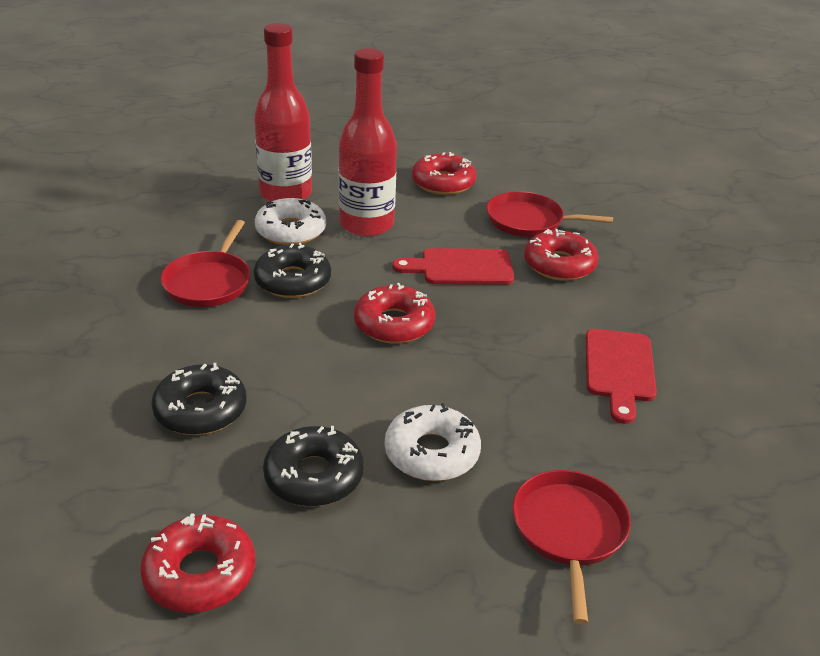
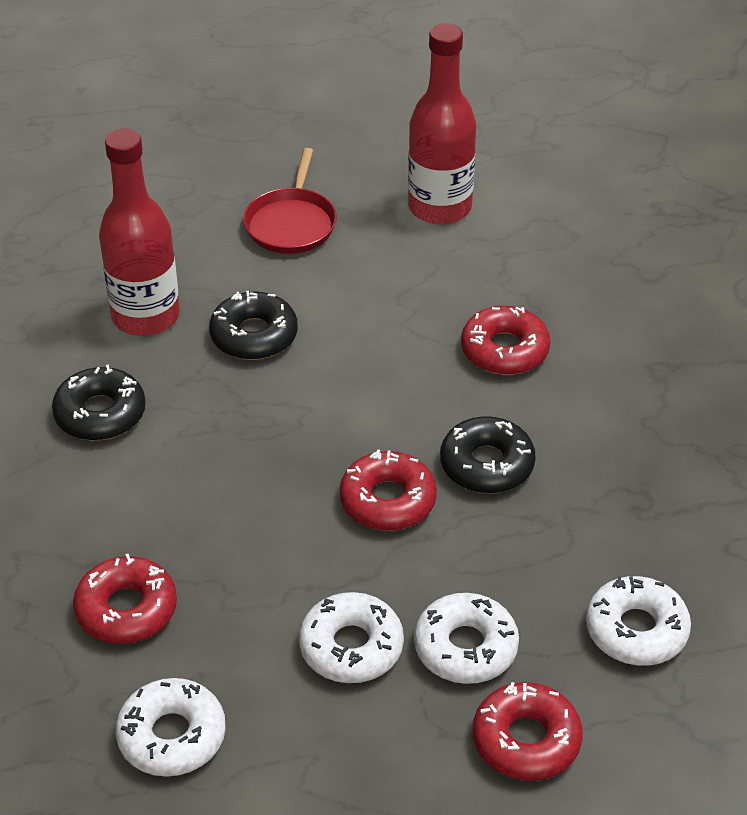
red cutting board: [392,248,514,285] [586,329,657,424] = 2 -> none = 0
red pan: [161,220,251,307] [486,191,613,237] [512,470,631,625] = 3 -> [243,148,337,254] = 1
white donut: [255,198,326,245] [385,403,481,481] = 2 -> [116,678,226,777] [299,592,404,683] [414,593,519,684] [586,576,691,666] = 4

